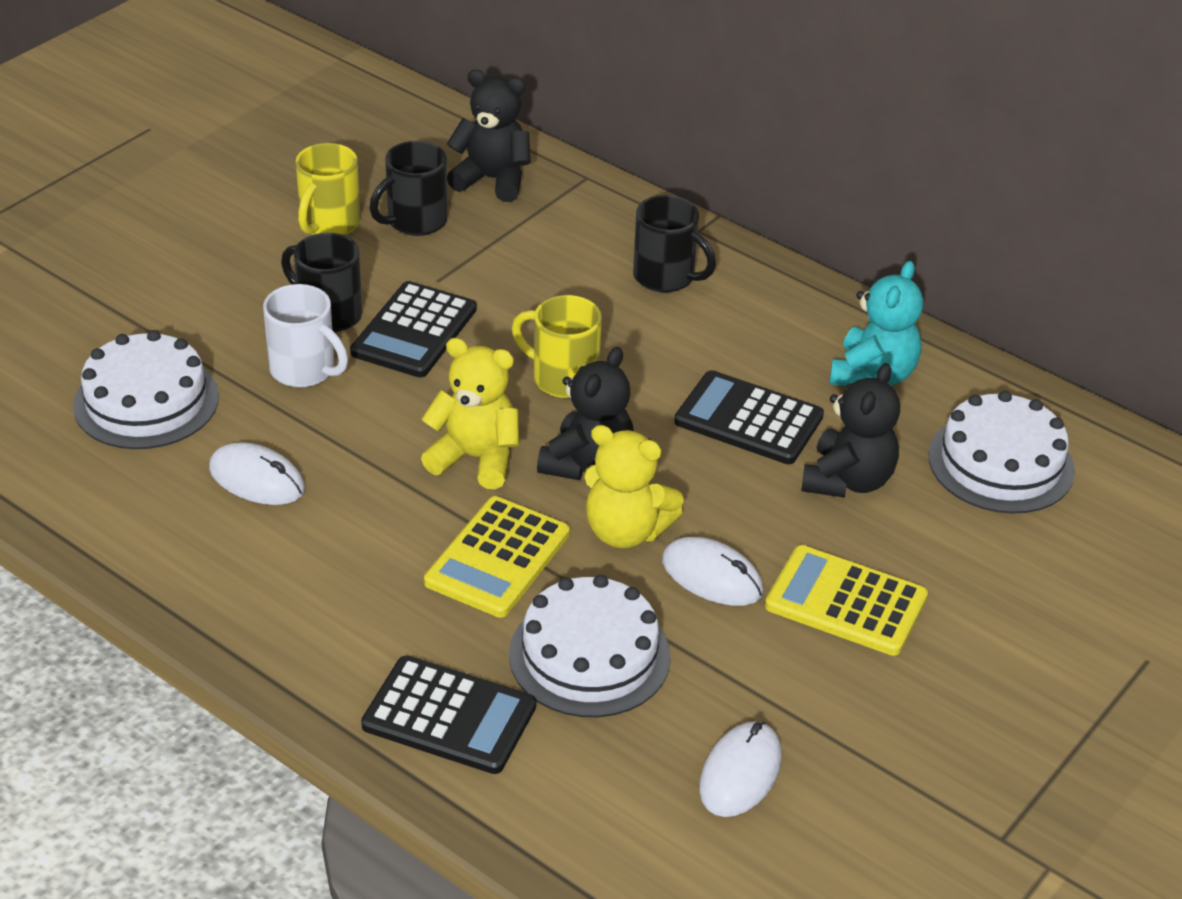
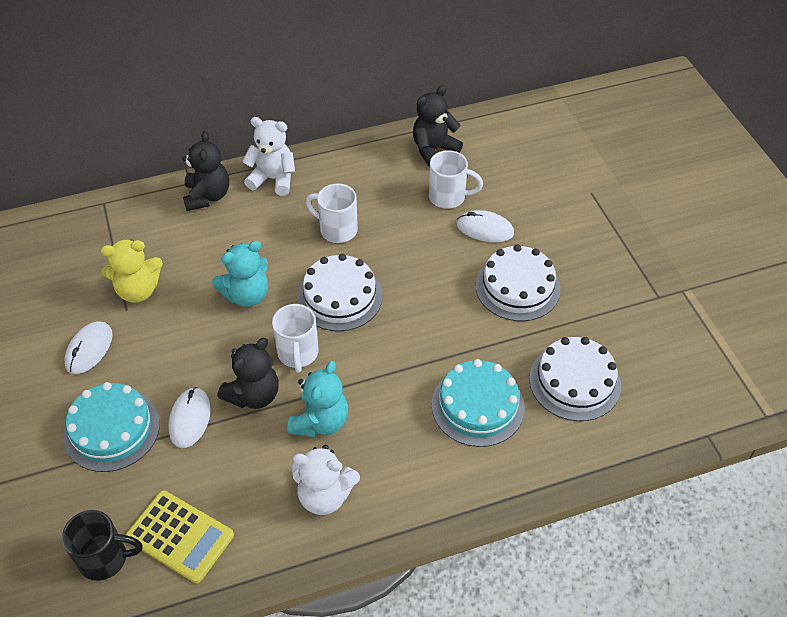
black calculator: [350,281,476,377] [361,656,536,774] [674,370,824,464] = 3 -> none = 0
black mug: [281,233,362,333] [369,141,448,236] [633,195,716,293] = 3 -> [62,510,142,581] = 1
turquoise cake: none = 0 -> [64,382,160,472] [432,359,525,447] = 2
turquoise teddy bear: [829,261,923,386] = 1 -> [212,241,268,307] [287,361,348,437] = 2
white mug: [263,284,348,387] = 1 -> [272,304,319,373] [306,183,358,243] [429,150,483,209] = 3
white teddy bear: none = 0 -> [242,117,295,196] [291,445,360,515] = 2
yellow calculator: [424,496,570,618] [765,545,928,656] = 2 -> [125,490,234,583] = 1
yellow mug: [296,143,360,235] [512,295,602,398] = 2 -> none = 0
yellow teddy bear: [421,338,519,489] [584,425,684,548] = 2 -> [101,239,163,303] = 1

